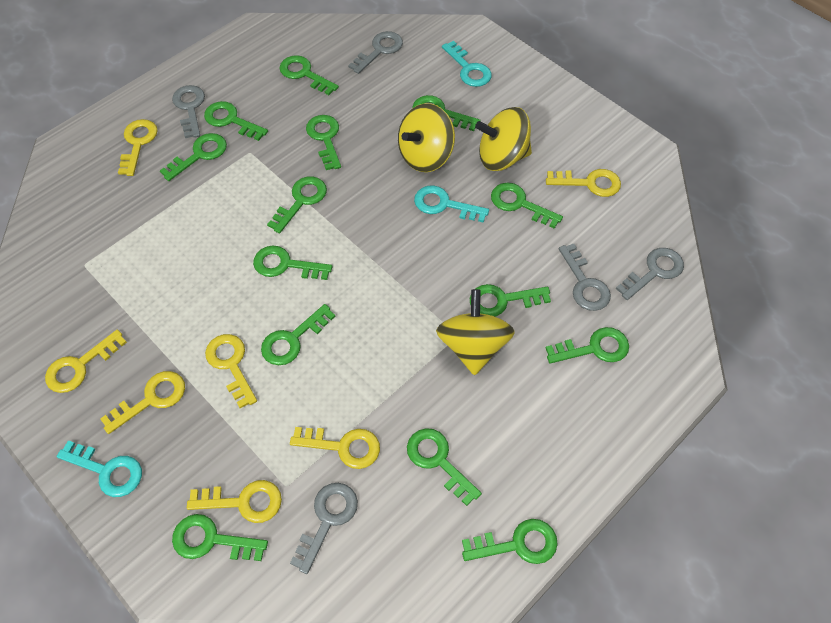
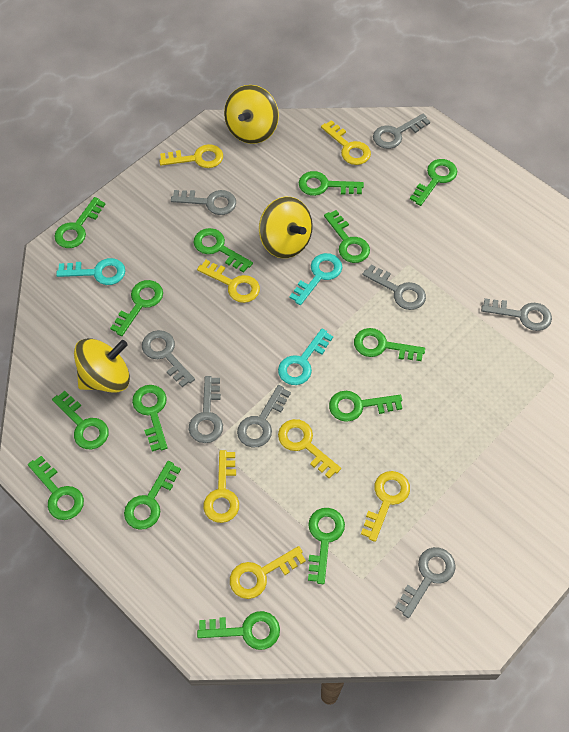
grey key: [172,85,205,138] [290,483,358,574] [348,31,403,74] [559,244,611,311] [616,248,684,300] = 5 -> [142,330,195,387] [171,190,236,215] [189,376,223,443] [237,385,291,447] [362,265,426,310] [373,114,430,149] [395,547,456,618] [481,298,552,331] = 8

